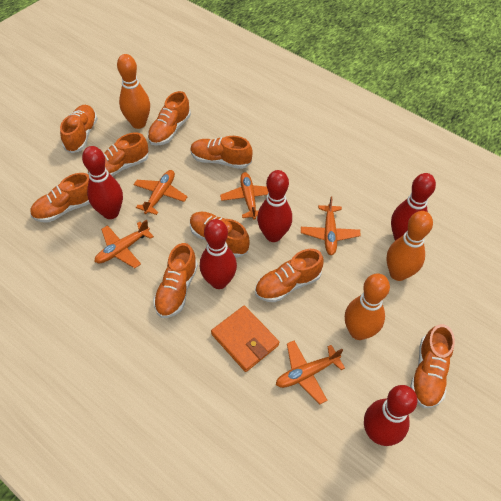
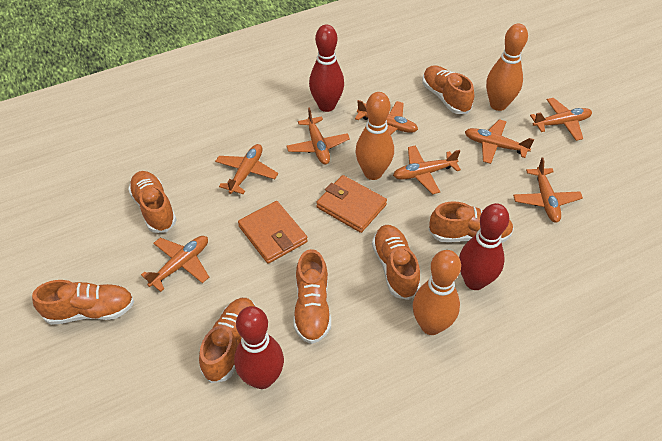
orange plane: [95,220,154,268] [133,170,188,215] [220,172,268,220] [276,341,345,404] [301,196,361,255] = 5 -> [141,236,209,292] [215,144,278,194] [286,107,350,164] [355,100,418,135] [393,145,461,194] [465,119,534,164] [513,157,583,223] [530,98,592,141] = 8
orange shoe: [30,173,90,222] [60,105,98,153] [88,132,148,176] [147,91,191,146] [153,243,198,318] [190,136,252,169] [190,212,250,257] [255,249,324,302] [410,324,455,408] = 9 -> [32,280,134,325] [128,171,177,233] [199,298,256,383] [293,249,331,344] [372,225,421,300] [422,65,474,114] [429,201,514,243] = 7
orange wallet: [211,306,279,372] = 1 -> [238,201,308,264] [316,175,387,233] = 2
red bowling pin: [82,146,123,219] [200,219,237,289] [257,170,292,242] [364,385,418,446] [391,173,436,241] = 5 -> [234,306,284,389] [309,25,344,112] [459,203,509,290] = 3

